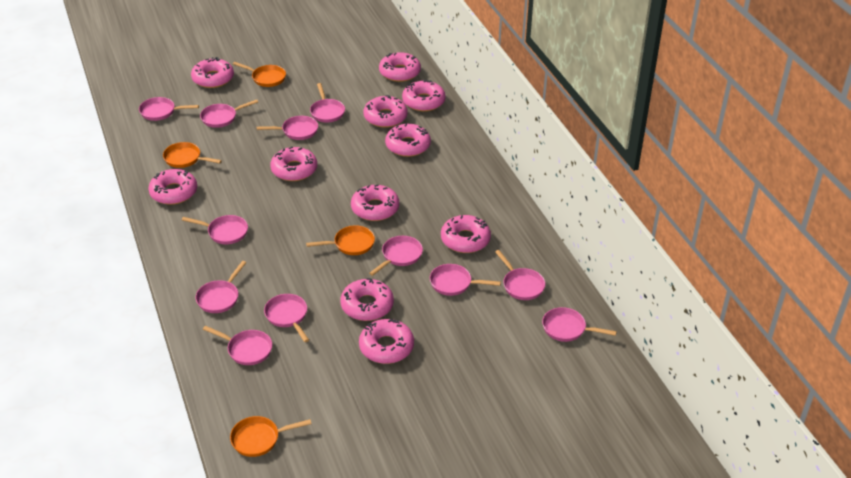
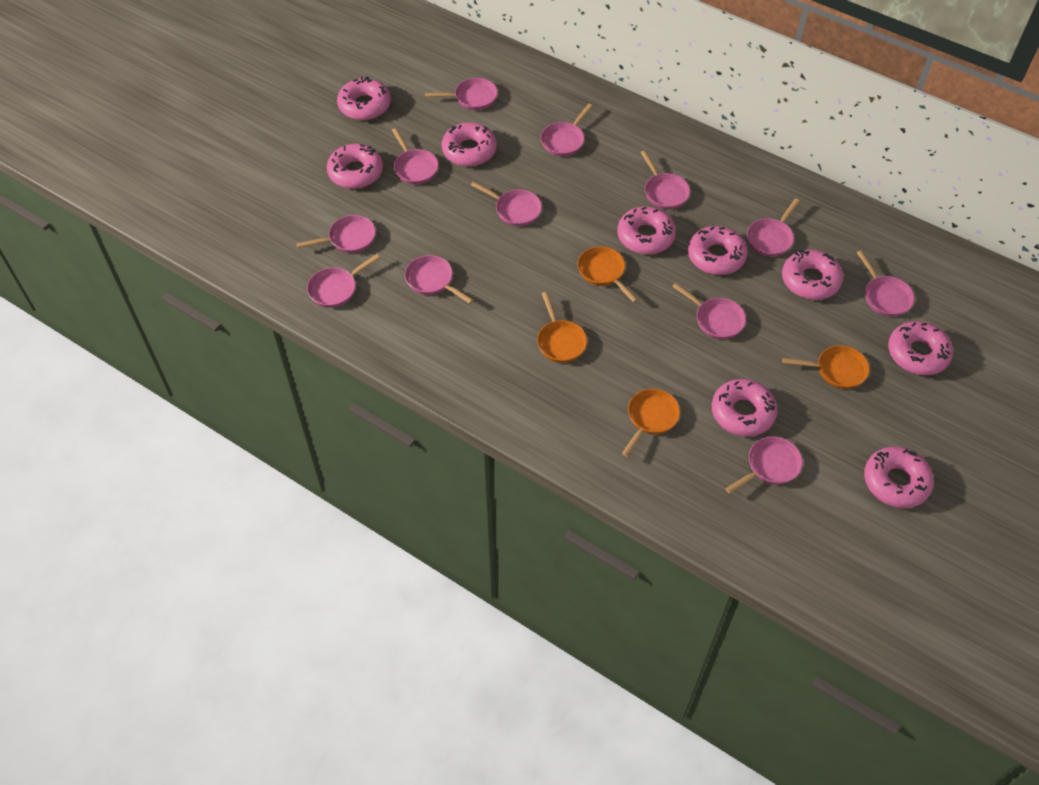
pink donut: [148,169,197,205] [191,57,234,88] [270,147,317,181] [340,278,394,321] [351,185,399,221] [359,319,414,364] [364,95,408,128] [379,52,421,82] [385,123,431,157] [402,80,446,112] [441,215,491,253] = 11 -> [327,144,383,189] [337,76,391,120] [442,122,497,166] [617,206,676,254] [688,226,747,275] [712,379,777,437] [782,249,843,300] [864,446,934,508] [888,321,953,375] = 9

